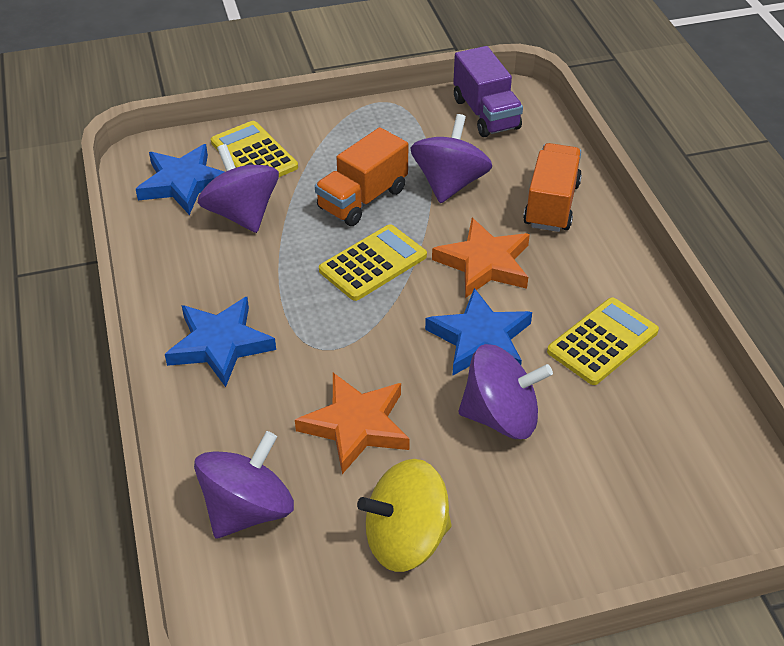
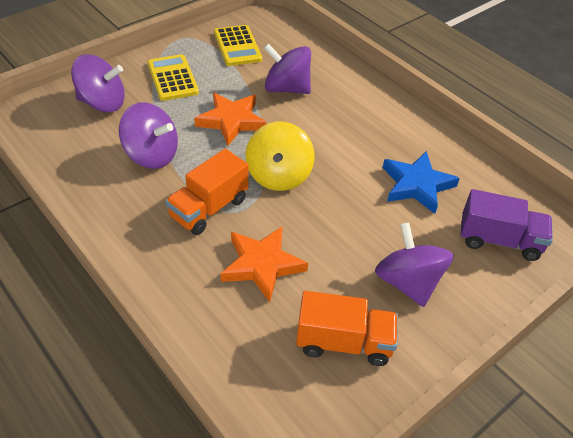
blue star: [136,144,224,215] [165,297,276,387] [425,288,532,376] = 3 -> [383,151,460,214] = 1
yellow calculator: [211,121,298,177] [319,224,427,301] [547,298,659,385] = 3 -> [148,54,199,101] [214,25,262,66] = 2

